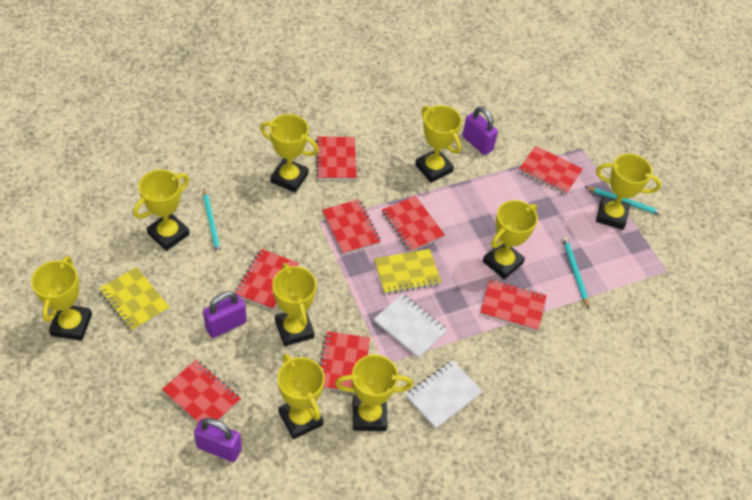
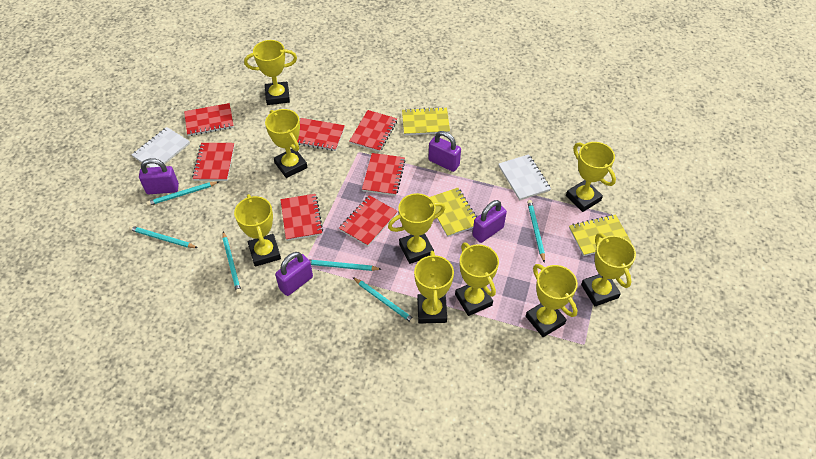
purple padlock: [194,418,242,462] [203,291,247,338] [462,106,498,155] = 3 -> [139,158,179,194] [275,252,313,296] [429,131,461,172] [472,200,507,243] = 4
red notebook: [162,360,241,423] [235,249,299,310] [316,136,357,180] [319,331,370,393] [322,199,381,255] [382,196,445,252] [480,279,547,331] [519,146,583,195] = 8 -> [184,103,234,136] [192,143,235,181] [280,194,323,241] [297,118,345,151] [339,195,398,247] [349,110,397,152] [362,153,406,196] = 7
turquoise pencil: [203,188,221,256] [562,237,589,309] [585,187,664,216] = 3 -> [129,226,198,248] [146,182,219,206] [223,231,241,294] [309,259,381,271] [353,277,416,324] [527,200,545,263] = 6
yellow notebook: [99,267,170,332] [374,249,441,295] = 2 -> [402,107,450,135] [430,188,477,237] [569,214,632,256] = 3

